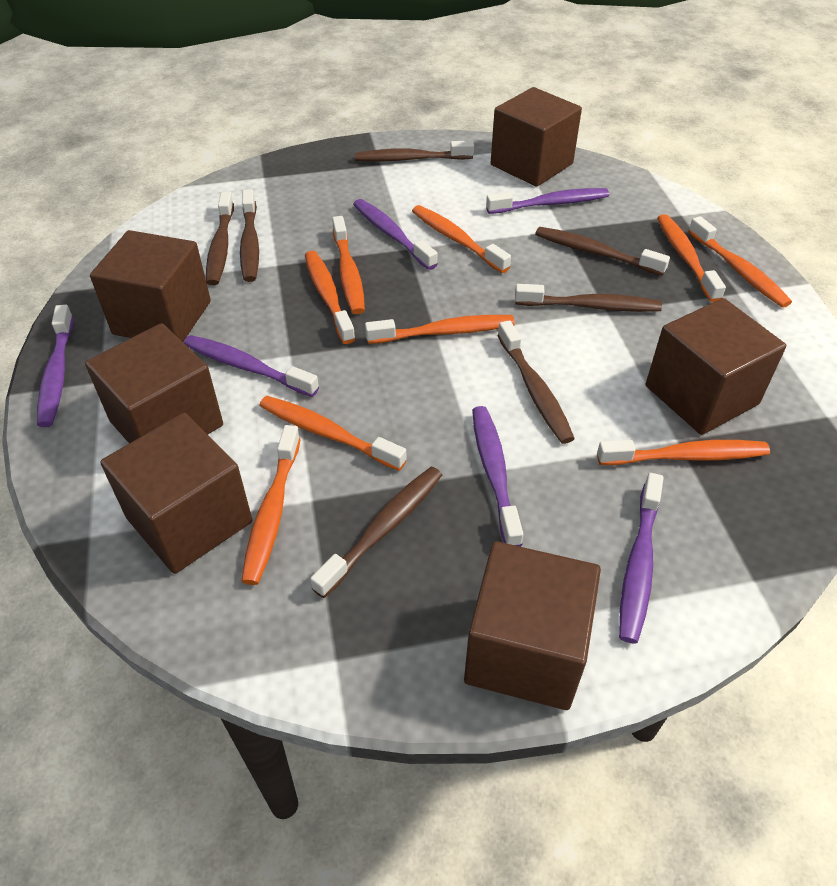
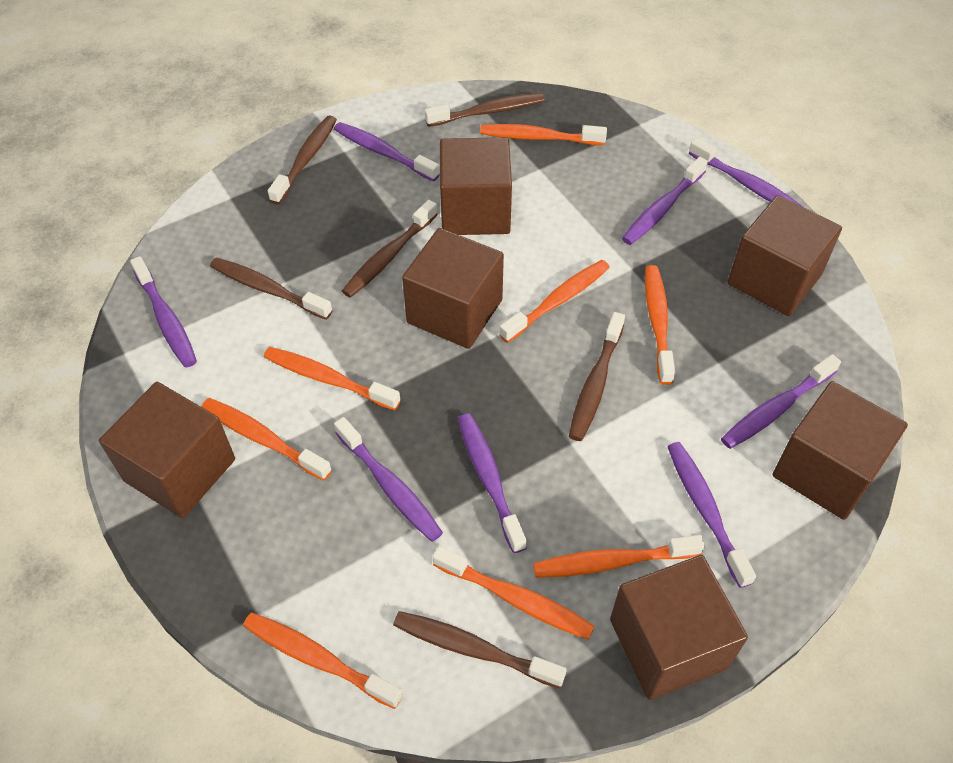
brown toothbrush: [206,192,234,286] [240,189,259,282] [310,467,442,598] [355,141,474,162] [497,320,575,444] [515,284,662,312] [535,227,670,276] = 7 -> [210,257,333,320] [268,116,337,205] [342,200,438,298] [393,611,567,688] [425,93,545,127] [569,312,625,441] = 6
orange toothbrush: [241,425,301,585] [259,396,406,471] [305,251,355,344] [332,216,365,314] [365,315,515,344] [412,205,511,273] [597,440,770,465] [657,214,726,302] [688,216,792,308] = 9 -> [201,398,332,481] [243,613,403,709] [264,347,400,410] [433,546,595,640] [480,124,607,145] [499,260,610,343] [533,535,705,578] [645,265,675,385] = 8
purple toothbrush: [37,305,73,427] [184,335,319,397] [353,199,437,270] [472,406,523,547] [486,188,609,214] [619,473,664,644] = 6 -> [130,256,197,367] [334,122,440,181] [334,417,443,542] [458,414,527,553] [622,157,708,245] [668,442,756,588] [689,138,803,207] [721,354,841,449] = 8

